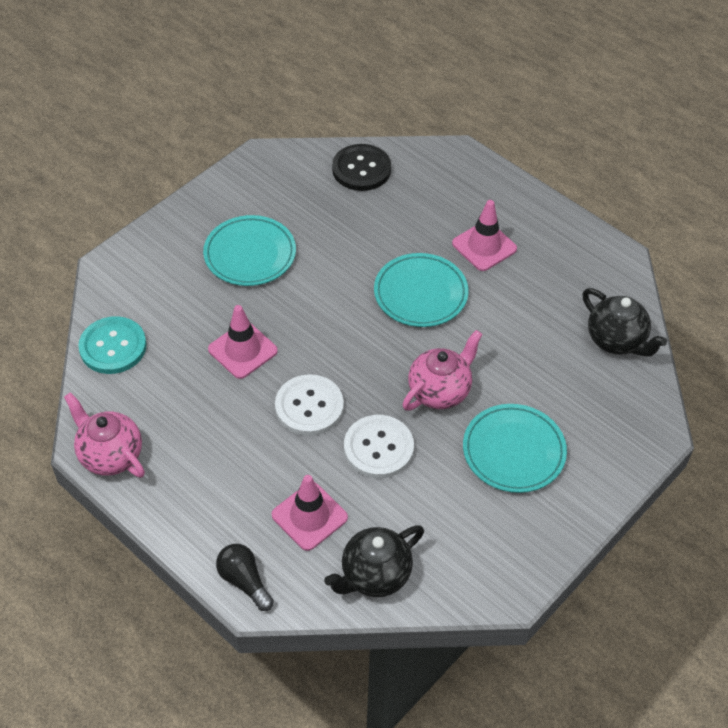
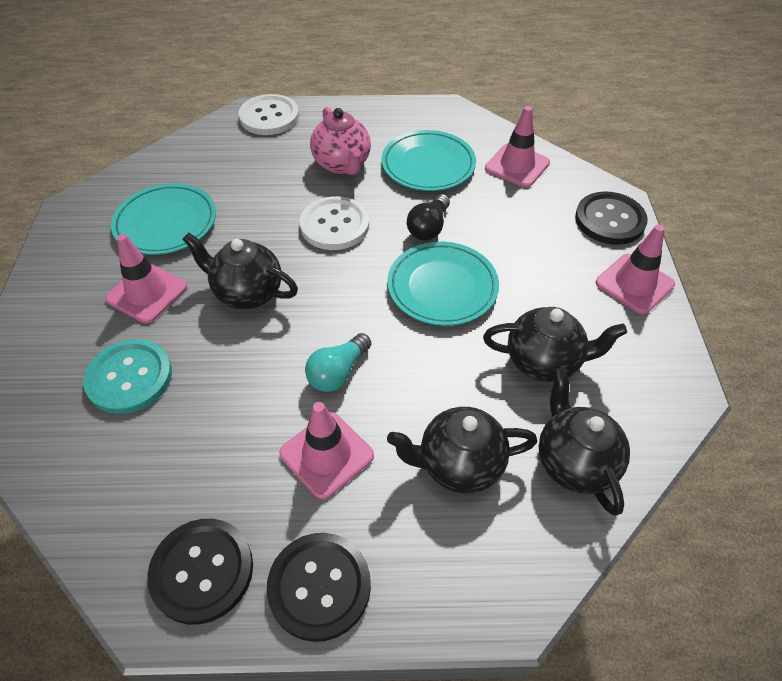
black button: [332,144,391,191] = 1 -> [147,519,253,625] [267,533,371,642] [575,191,648,245] = 3
black teapot: [324,525,424,597] [583,288,667,356] = 2 -> [182,232,298,309] [387,407,537,493] [483,307,627,382] [539,368,630,516] = 4
pink teapot: [64,392,145,478] [402,330,483,410] = 2 -> [310,107,371,175] = 1
pink traffic cone: [208,305,278,379] [272,475,348,551] [452,200,517,271] = 3 -> [105,234,187,323] [279,402,374,499] [485,106,550,188] [596,224,675,314] = 4
turquoise light bulb: none = 0 -> [305,333,371,392] = 1

